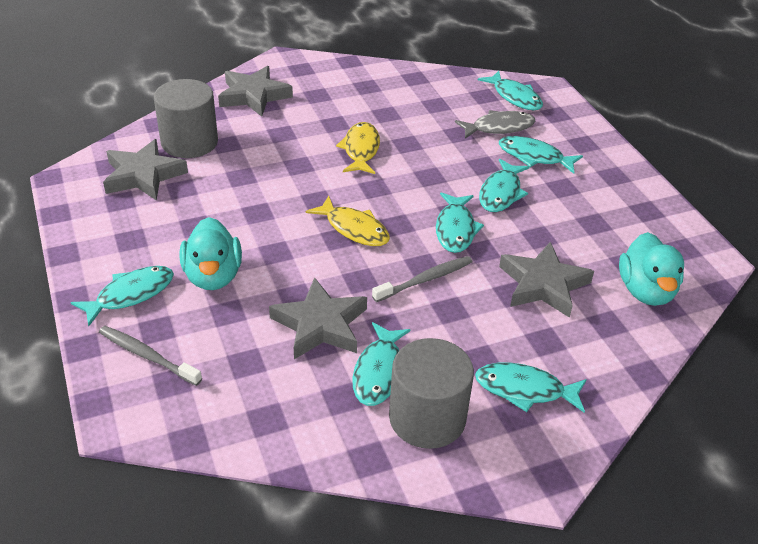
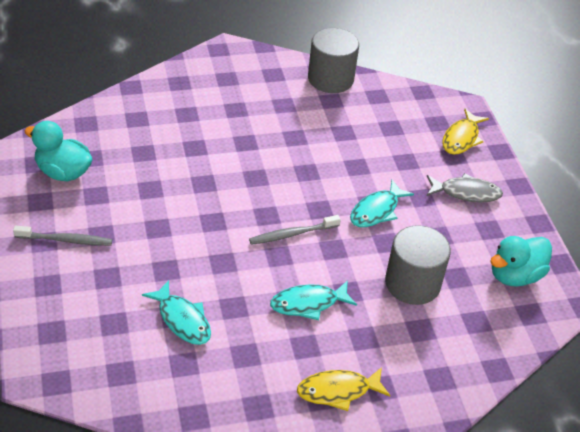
grey star: [103,139,188,201] [218,66,293,117] [269,277,367,359] [499,242,594,318] = 4 -> none = 0
turquoise fish: [71,266,174,326] [352,322,410,406] [436,192,484,253] [475,362,587,413] [478,71,543,110] [479,159,530,212] [499,136,583,174] = 7 -> [142,280,211,345] [270,280,357,320] [350,180,414,227] = 3

